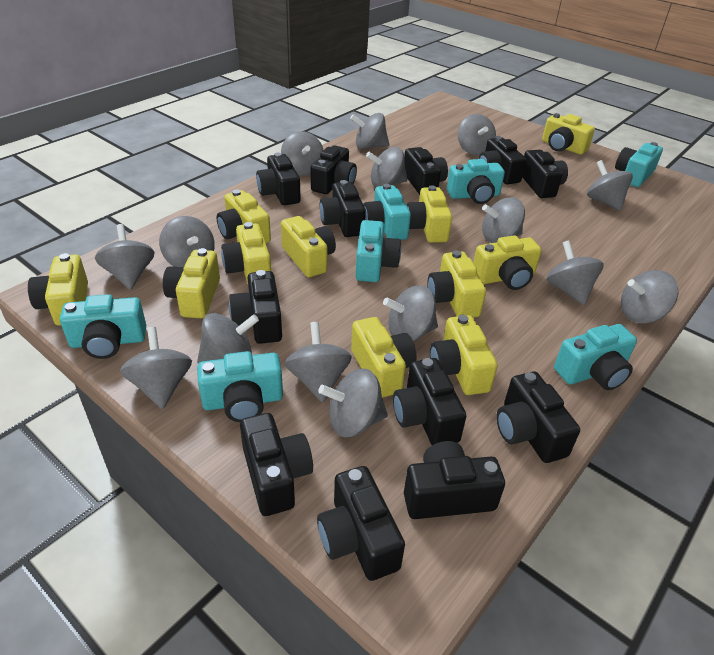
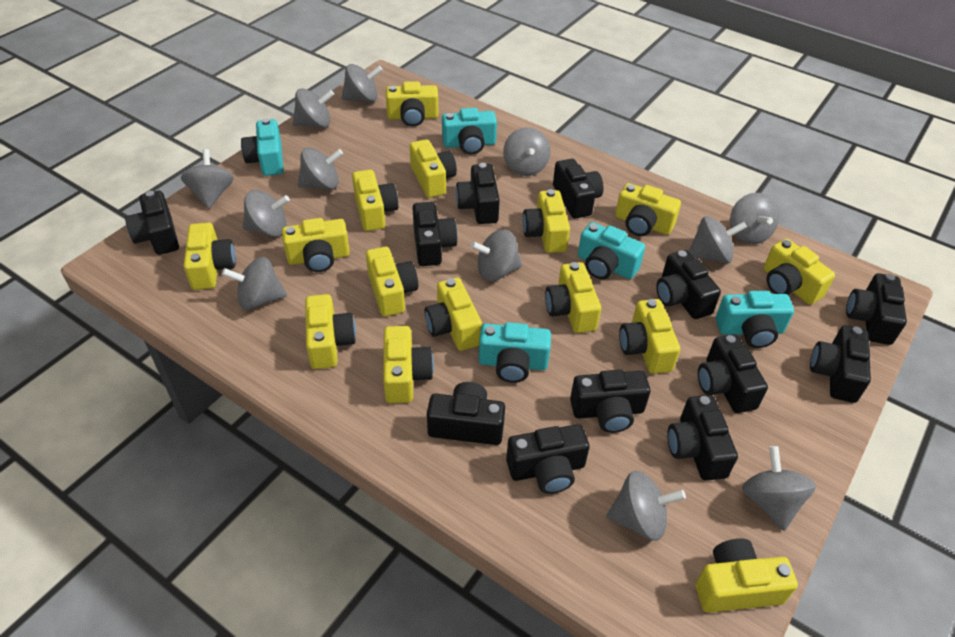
grey spinning top: [95,224,154,290] [120,327,192,409] [159,216,215,267] [197,313,259,363] [281,131,323,176] [285,322,352,403] [318,368,388,437] [350,113,389,149] [366,147,407,187] [383,285,438,342] [458,114,496,155] [482,197,525,243] [547,240,604,305] [587,160,633,211] [621,270,678,323] = 15 -> [181,149,234,209] [222,257,287,310] [243,190,290,237] [292,88,334,128] [298,148,343,190] [341,64,383,102] [470,229,522,281] [503,127,550,176] [606,471,686,541] [688,216,747,264] [730,193,779,244] [742,446,816,531] = 12
turquoise camera: [60,294,146,359] [197,351,283,422] [356,220,401,282] [363,184,411,240] [447,159,505,204] [554,324,637,390] [615,142,663,187] = 7 -> [241,118,284,176] [442,108,497,155] [479,322,551,383] [578,222,645,279] [716,291,794,348] = 5
yellow camera: [28,253,88,326] [163,248,220,318] [217,190,271,243] [221,222,271,284] [281,216,336,277] [351,317,416,398] [407,185,452,243] [427,250,486,318] [430,315,498,395] [473,235,542,290] [542,113,595,155] = 11 -> [184,223,236,290] [282,218,350,272] [305,294,356,369] [352,170,398,231] [366,247,418,316] [383,326,434,403] [386,81,438,127] [410,139,457,198] [425,278,482,351] [523,189,570,253] [545,262,601,333] [615,183,681,236] [619,299,680,374] [695,538,798,613] [764,239,835,305] = 15

